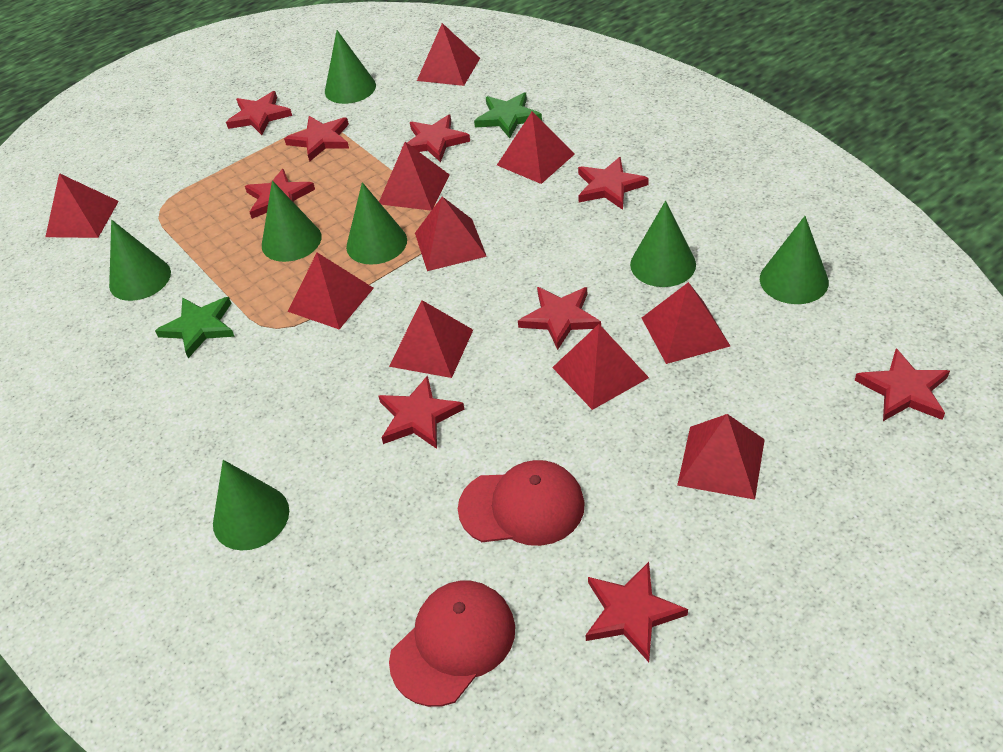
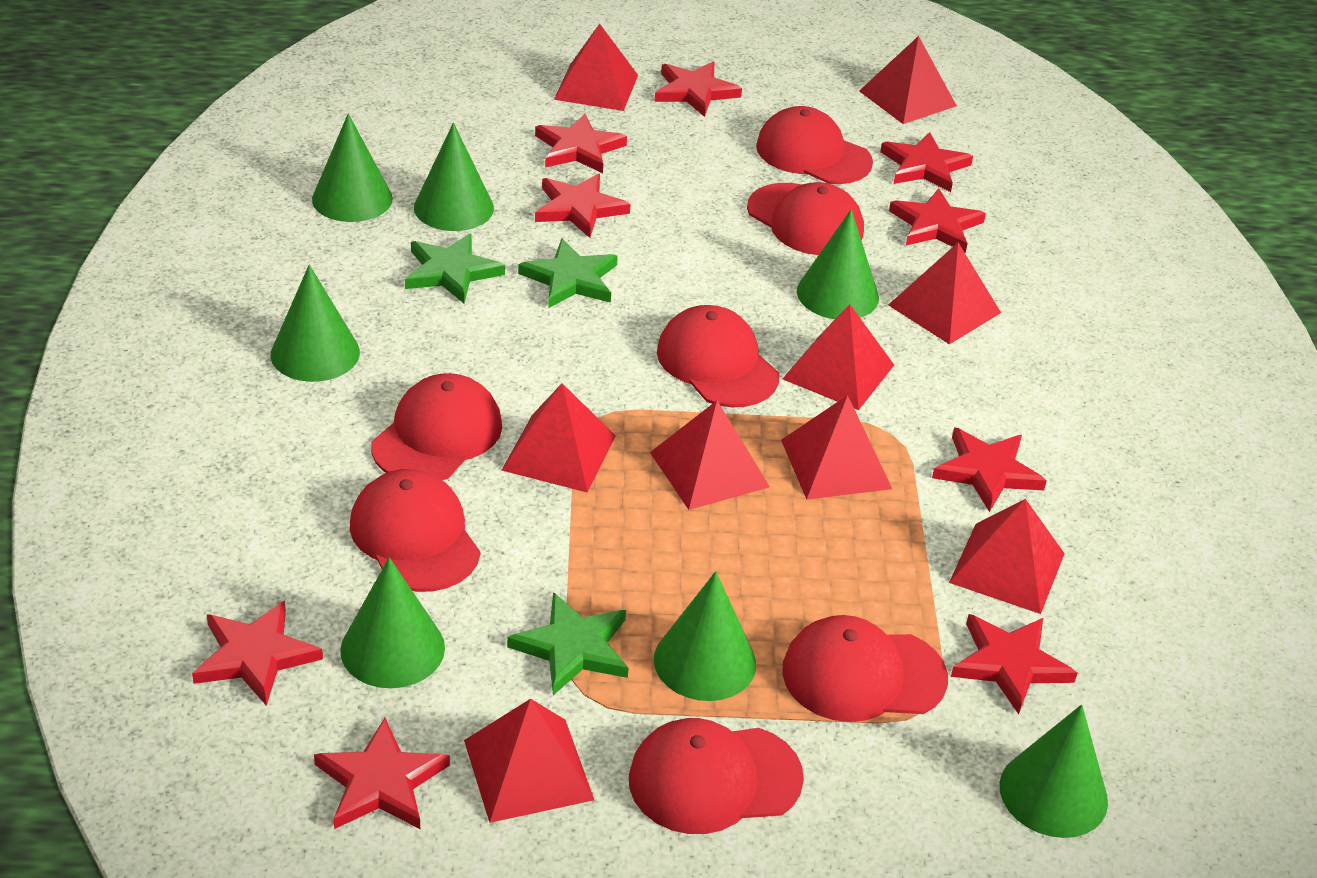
green star: [155,297,235,358] [474,92,542,138] = 2 -> [405,234,505,303] [507,592,629,695] [518,239,618,308] = 3
red cap: [389,581,515,707] [458,460,585,546] = 2 -> [350,469,481,592] [371,373,502,480] [629,718,804,834] [657,305,779,407] [747,182,864,255] [756,106,873,184] [782,615,948,722] = 7
red pyramid: [45,173,119,238] [288,253,374,329] [379,142,450,211] [389,300,473,378] [415,197,487,271] [417,23,480,86] [497,112,575,184] [552,324,649,410] [642,282,730,364] [677,414,765,500] = 10 -> [464,699,594,823] [501,383,615,493] [554,24,638,111] [650,401,770,510] [781,395,892,500] [783,304,894,410] [859,36,957,124] [888,243,1001,344] [949,499,1065,614] = 9

